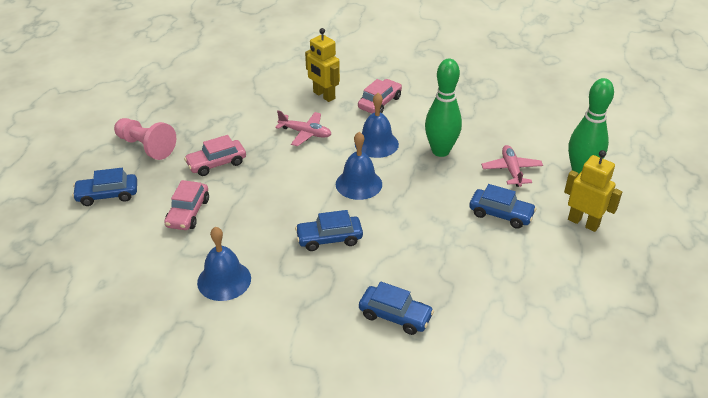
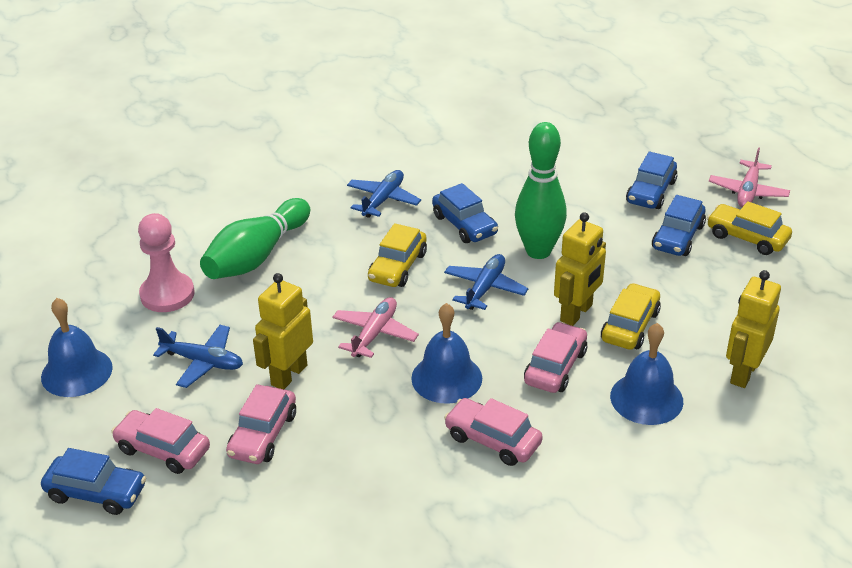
blue plane: none = 0 -> [153,325,243,388] [347,170,421,218] [444,254,528,310] = 3
pink car: [164,180,209,230] [184,135,246,176] [358,79,402,114] = 3 -> [111,408,210,474] [226,384,296,464] [444,398,543,466] [524,322,587,393] = 4
yellow car: none = 0 -> [368,223,427,287] [601,283,661,350] [707,201,792,255] = 3
yellow robot: [305,28,340,102] [564,150,622,232] = 2 -> [253,273,313,389] [554,212,606,326] [726,270,781,388] = 3

